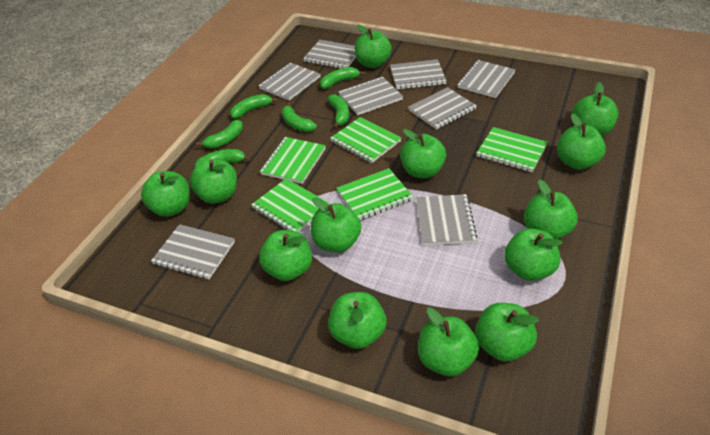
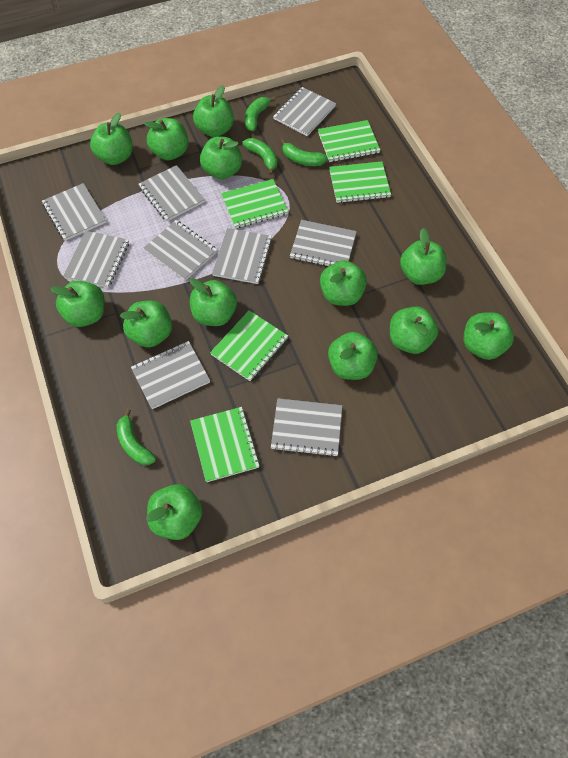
green banana: [195,149,251,168] [196,120,243,149] [230,94,278,119] [282,102,317,132] [320,67,365,89] [327,94,349,129] = 6 -> [117,409,156,465] [242,138,277,175] [245,97,276,131] [281,139,328,166] = 4
grey notebook: [151,224,235,279] [258,63,321,101] [303,40,356,68] [339,77,403,115] [390,59,447,90] [408,87,477,130] [416,194,477,246] [457,60,516,98] = 8 -> [42,183,106,241] [63,231,129,288] [131,341,210,409] [138,165,205,221] [143,220,217,281] [212,228,272,284] [271,399,342,457] [273,87,336,136] [290,220,357,266] = 9

